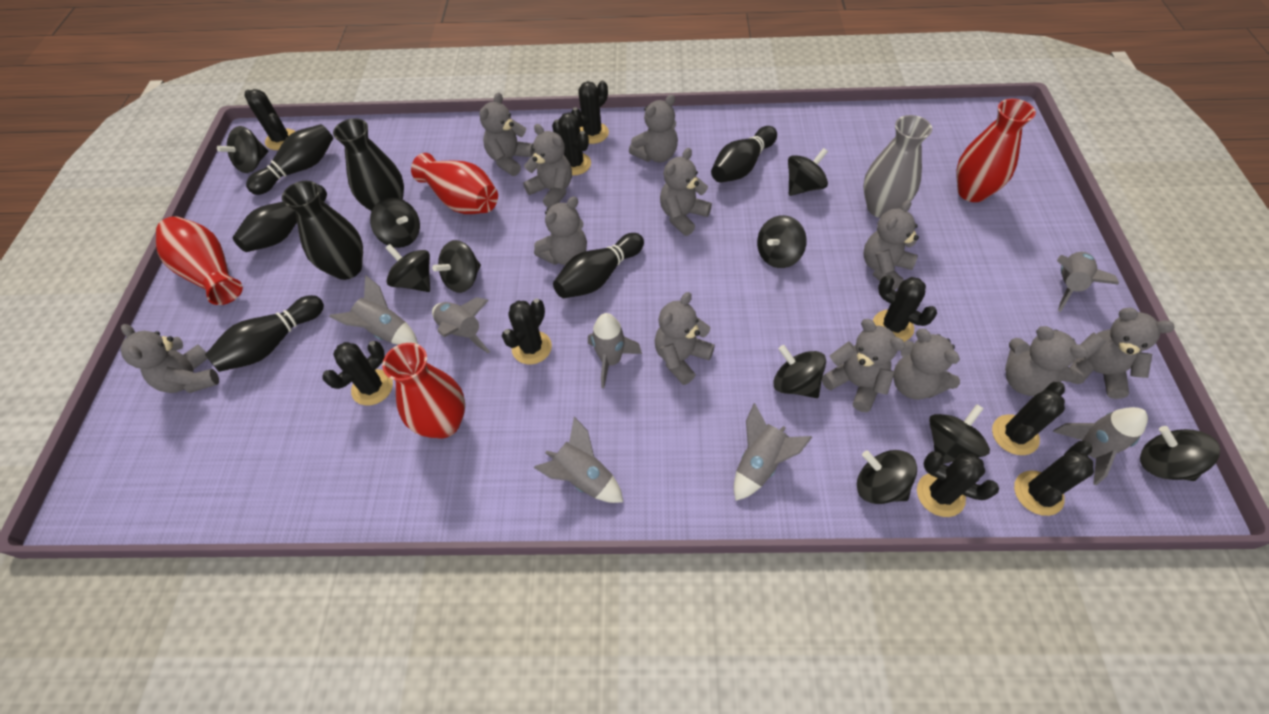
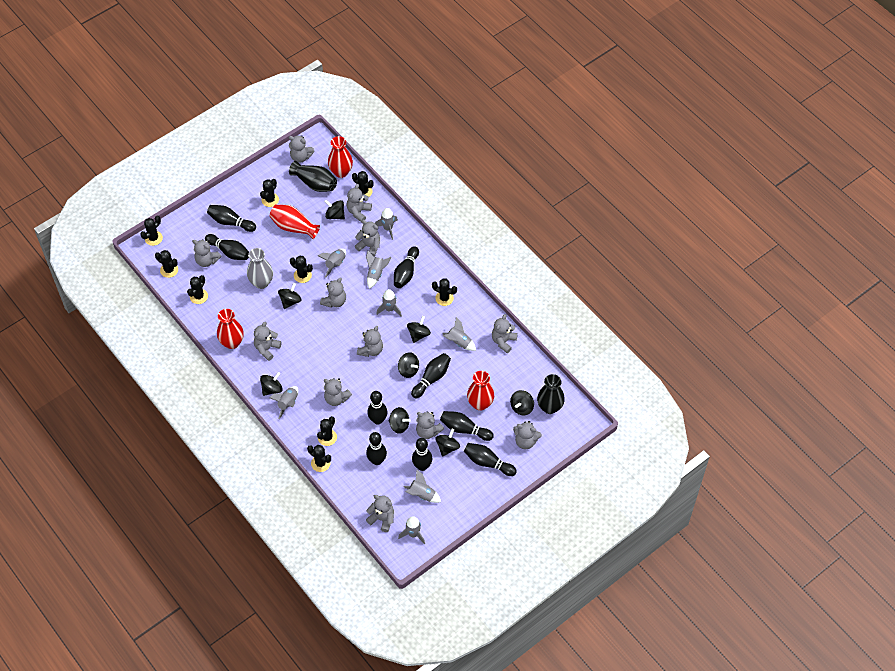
black bowling pin: [205,295,324,372] [233,184,327,252] [246,124,333,195] [553,233,644,298] [711,126,777,183] = 5 -> [205,234,249,260] [207,205,256,232] [366,432,387,465] [367,391,387,424] [394,246,419,288] [411,353,451,398] [412,438,432,471] [440,411,494,441] [464,443,517,476] = 9
black spinning top: [217,126,268,173] [370,197,420,248] [385,244,430,292] [432,240,481,293] [757,215,807,268] [773,345,826,398] [788,148,828,196] [857,450,917,504] [929,404,990,464] [1140,426,1220,481] = 10 -> [260,372,283,396] [278,283,301,309] [324,200,345,220] [388,407,411,434] [398,353,419,378] [407,316,431,343] [436,429,460,457] [510,390,534,415] = 8
grey rocket: [329,275,418,345] [432,297,490,353] [534,417,623,503] [588,313,642,388] [734,403,812,501] [1053,407,1148,485] [1057,252,1119,312] = 7 -> [269,386,298,419] [318,249,346,277] [366,251,391,289] [375,208,398,240] [376,289,402,316] [398,516,425,545] [403,469,441,503] [442,317,476,351] = 8

